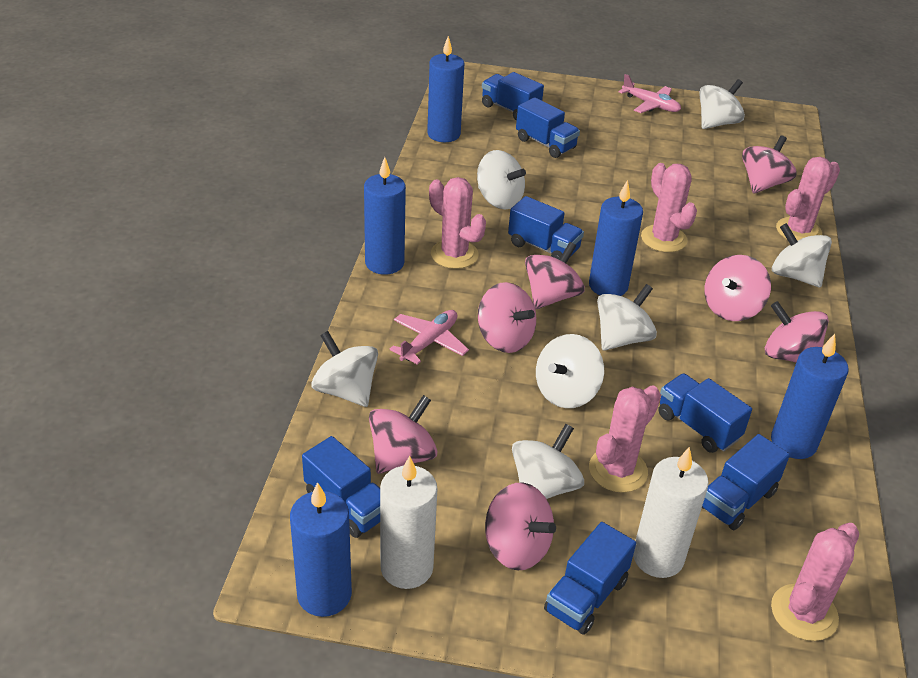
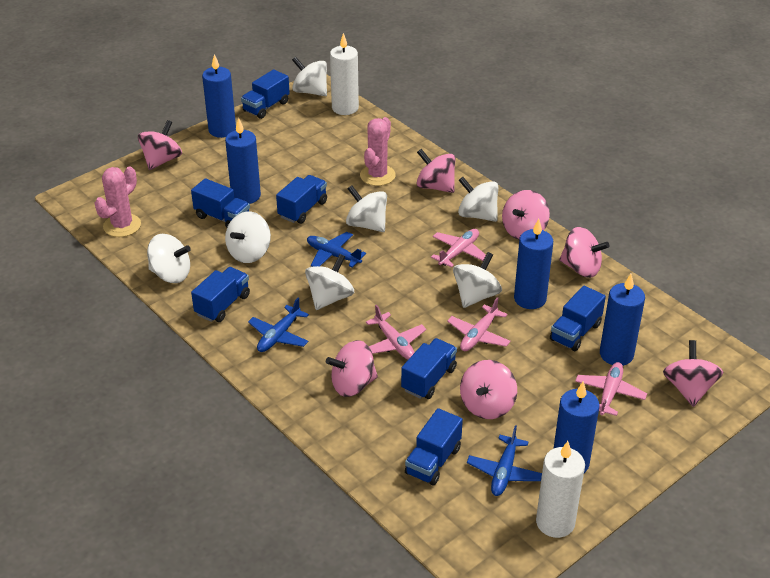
blue plane: none = 0 -> [248,298,309,352] [307,232,366,267] [467,425,542,496] = 3
pink cactus: [429,177,486,269] [589,385,661,493] [641,163,697,252] [771,523,859,641] [776,157,840,241] = 5 -> [95,167,141,237] [360,117,396,186] = 2
pink plane: [390,310,469,365] [619,74,681,113] = 2 -> [366,305,426,360] [431,229,486,268] [447,297,511,351] [575,362,647,416] = 4

